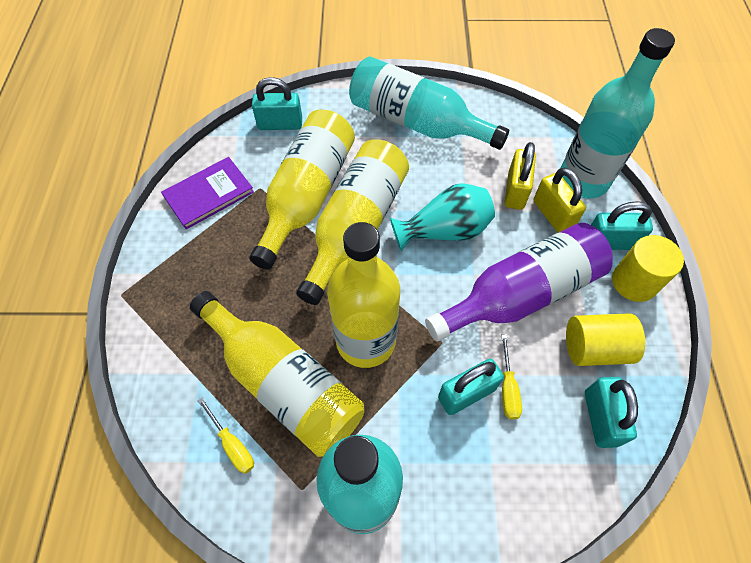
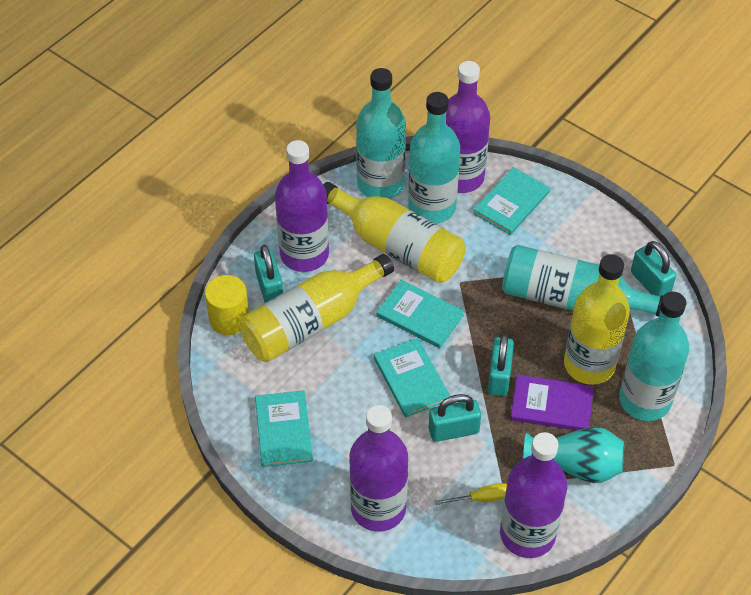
purple bottle: [425,223,613,342] = 1 -> [275,140,329,272] [349,405,408,532] [446,61,490,193] [500,432,567,558] = 4
turquoise book: none = 0 -> [255,390,313,467] [374,338,450,418] [376,279,464,348] [473,167,550,235] = 4
turquoise bottle: [316,435,403,534] [349,57,509,150] [561,28,675,198] = 3 -> [356,68,406,199] [408,92,460,224] [502,245,663,317] [619,292,689,421] = 4
yellow bottle: [190,291,364,457] [249,109,355,270] [296,140,409,305] [327,222,400,368] = 4 -> [239,254,394,362] [323,182,465,283] [564,254,630,385] = 3
yellow cylinder: [566,313,645,366] [612,235,684,302] = 2 -> [205,275,249,335] = 1
yellow padlock: [505,142,536,210] [534,167,586,233] = 2 -> none = 0
yellow screwdriver: [197,397,254,474] [502,334,522,420] = 2 -> [434,483,507,505] = 1

